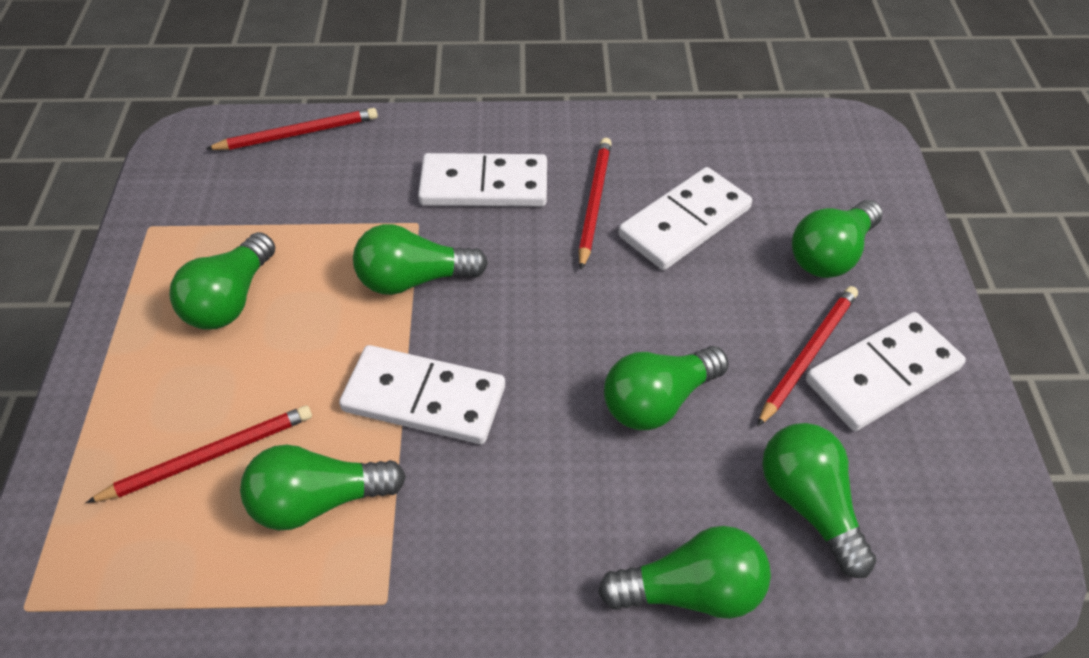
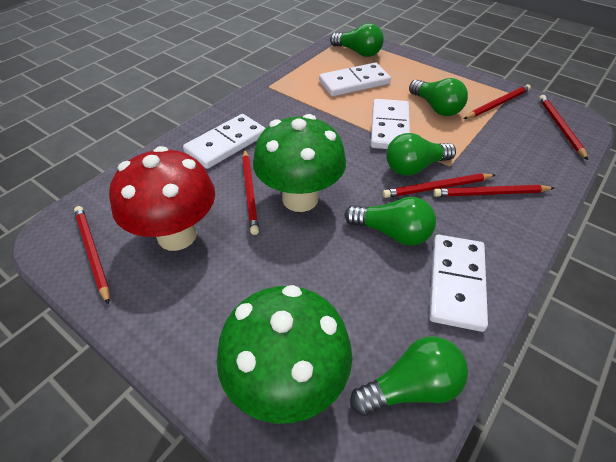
green light bulb: [169,232,275,330] [240,445,406,530] [353,224,488,295] [598,526,771,619] [604,346,729,430] [762,423,876,578] [792,200,883,278] = 7 -> [330,23,384,57] [344,197,436,246] [350,336,468,416] [386,133,456,176] [409,78,468,116] = 5
green mushroom: none = 0 -> [217,285,352,424] [253,114,346,212] = 2
red mushroom: none = 0 -> [109,146,215,251] = 1
red pencil: [86,405,312,503] [206,108,378,150] [579,138,612,270] [757,286,858,427] = 4 -> [74,206,109,305] [242,150,259,235] [383,174,495,198] [433,185,554,197] [464,84,531,119] [539,95,588,160] = 6

